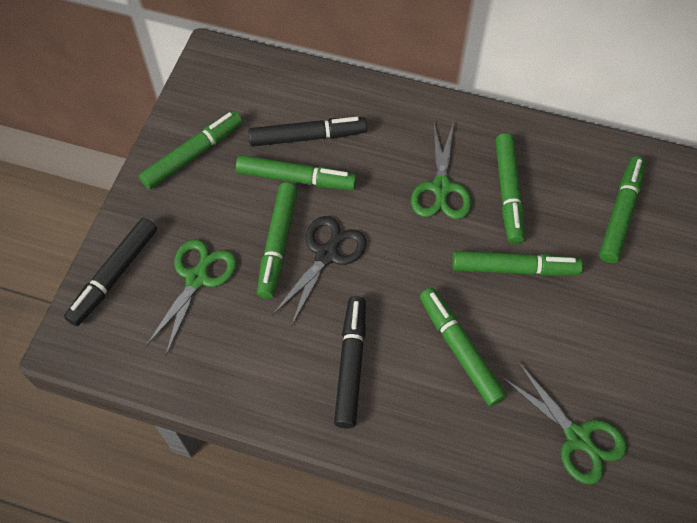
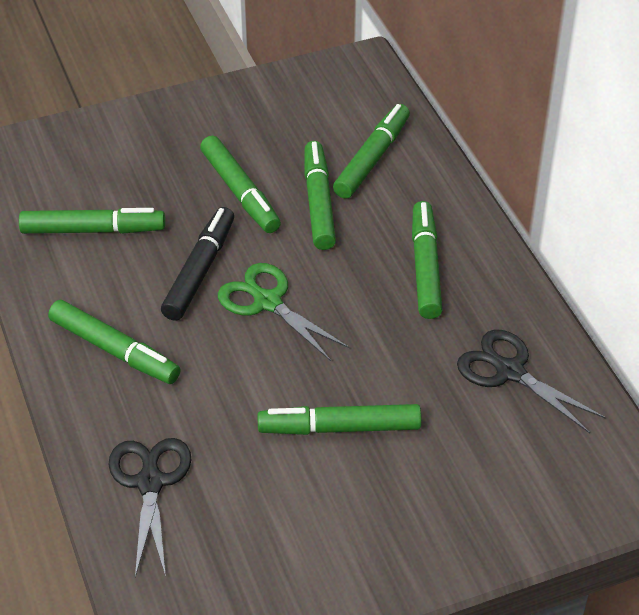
black marker: [64,218,157,326] [248,117,367,146] [334,296,366,428] = 3 -> [161,207,234,321] = 1
black scissors: [272,216,367,326] = 1 -> [109,438,192,577] [457,330,606,434] = 2
green scissors: [145,239,237,355] [411,122,472,219] [502,362,627,485] = 3 -> [218,263,350,361] = 1

